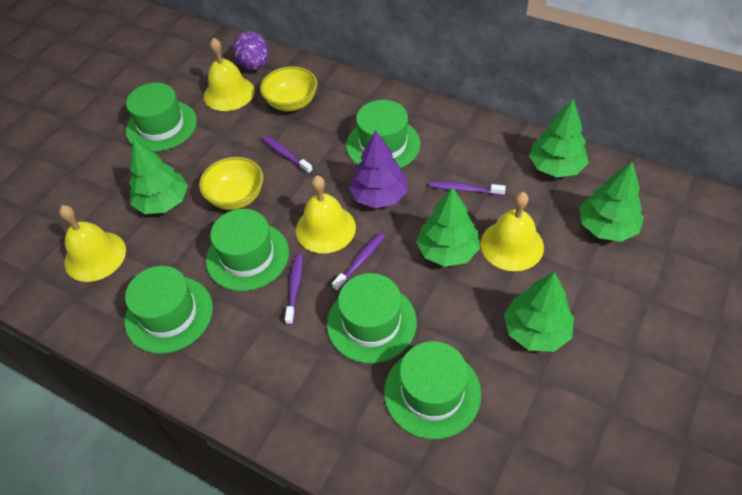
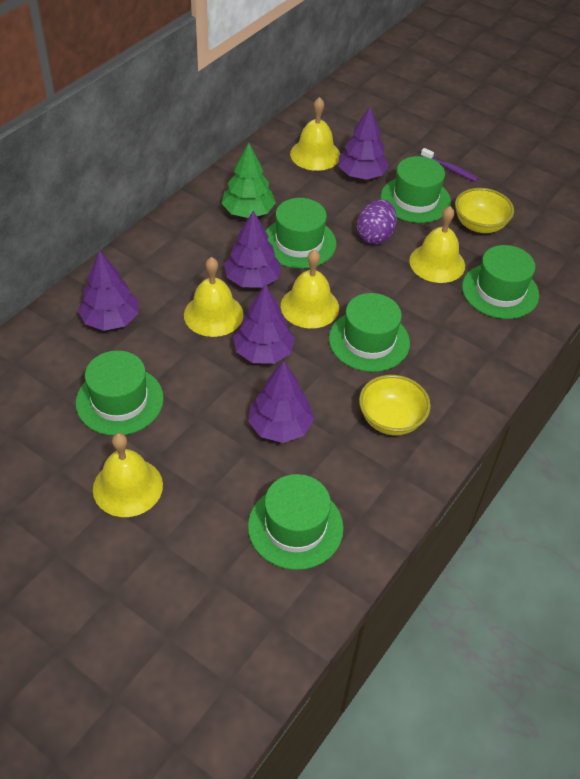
green tree: [129,138,188,214] [416,187,480,267] [504,272,574,352] [529,99,589,177] [579,162,644,242] = 5 -> [222,143,276,218] = 1
purple toothbrush: [262,135,313,174] [285,253,303,325] [332,233,385,291] [429,181,506,196] = 4 -> [421,148,479,182] = 1
purple tree: [349,130,408,209] = 1 -> [78,250,139,331] [224,210,282,288] [233,284,295,364] [248,361,314,443] [338,106,389,180] = 5
yellow bell: [59,205,126,282] [204,38,255,111] [296,176,356,253] [481,192,544,271] = 4 -> [93,433,163,517] [184,257,244,337] [281,249,339,329] [290,97,340,171] [409,206,465,283] = 5

